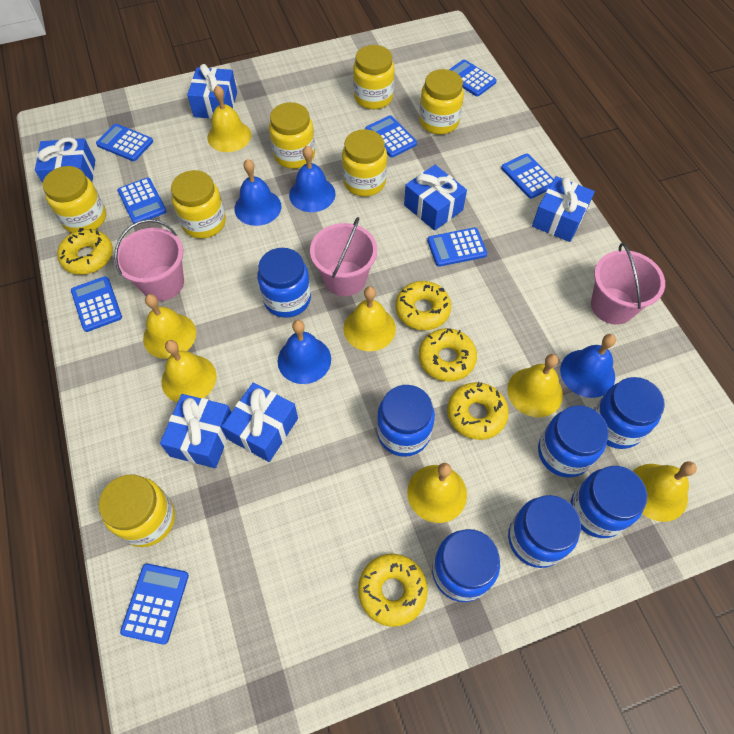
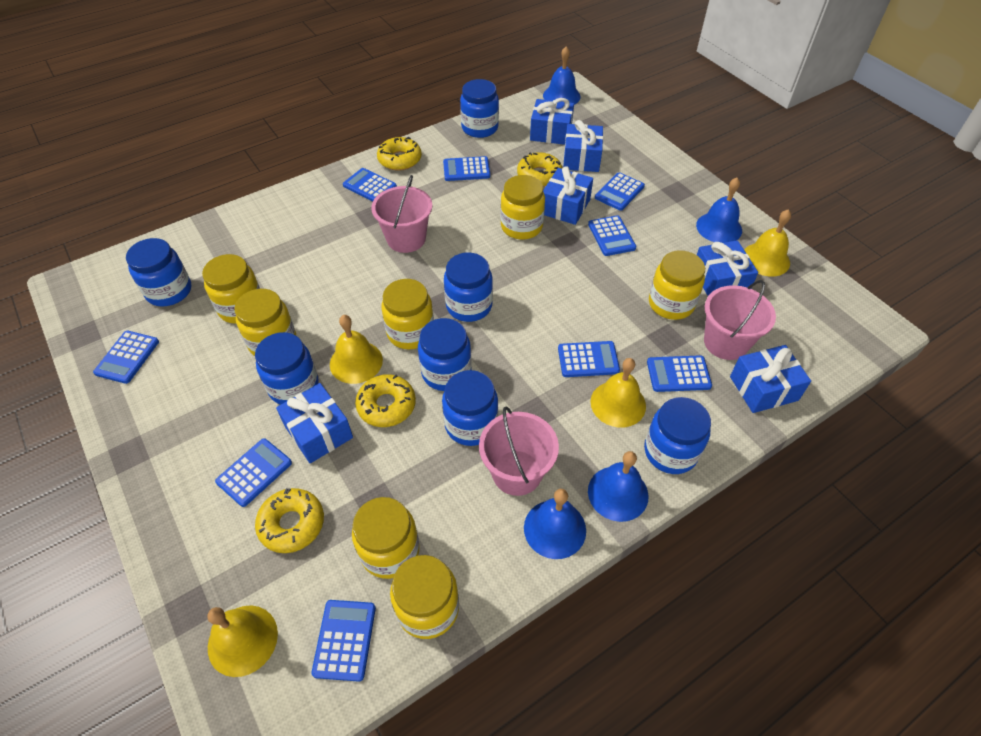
blue calculator: [71,276,122,332] [96,124,153,161] [117,177,167,224] [120,564,189,645] [365,115,417,158] [427,227,487,267] [449,60,497,97] [501,153,554,199] = 8 -> [93,331,159,384] [215,438,292,507] [311,600,376,682] [343,168,397,202] [443,156,490,181] [558,341,620,377] [588,215,636,256] [595,172,645,211] [647,355,712,392] = 9
yellow bell: [143,294,196,359] [162,340,216,403] [207,85,251,152] [343,287,396,351] [407,463,467,523] [507,354,563,417] [633,461,697,522] = 7 -> [207,606,278,677] [330,315,383,384] [590,358,646,428] [744,209,791,277] = 4
yellow donut: [57,228,113,275] [358,554,428,627] [395,281,451,330] [419,328,477,382] [447,382,509,440] = 5 -> [255,488,324,553] [355,374,416,427] [377,137,422,171] [517,152,562,187] = 4

